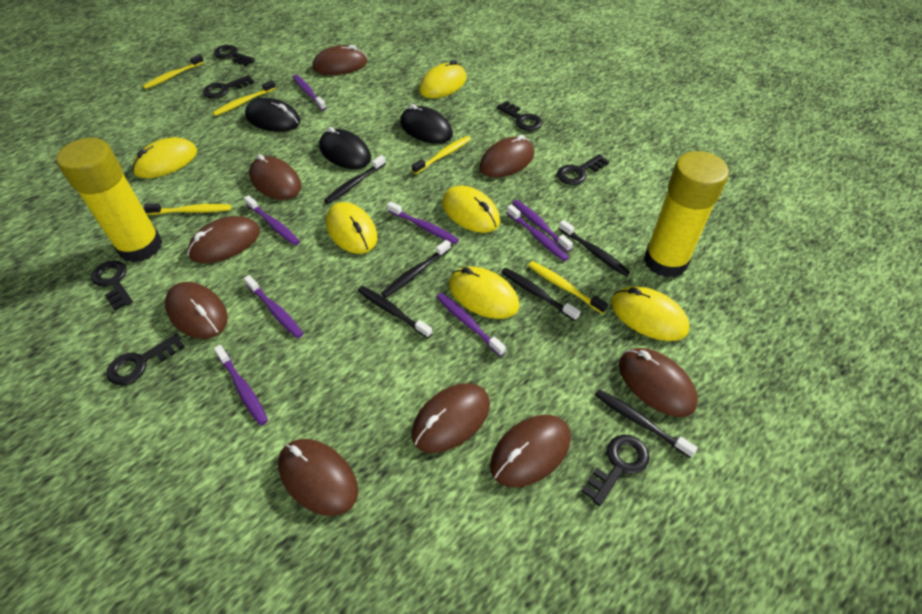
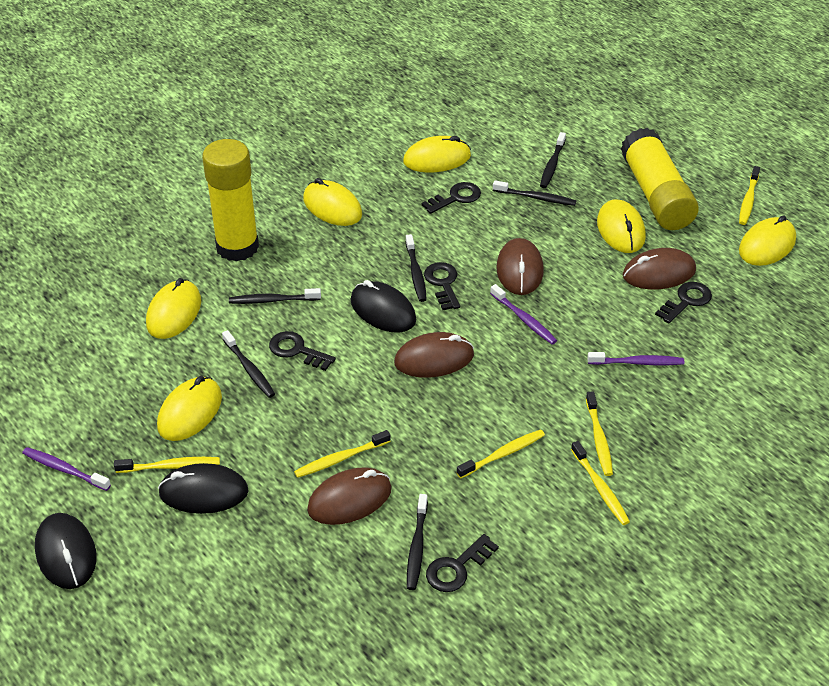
black key: [91,261,133,311] [107,333,185,385] [203,75,254,98] [214,45,255,66] [497,101,543,131] [557,154,609,185] [581,435,649,506] = 7 -> [269,331,336,371] [422,182,481,214] [424,262,460,310] [426,534,499,592] [655,282,712,323] = 5
brown mouse: [165,282,228,339] [187,216,260,263] [249,154,301,200] [278,439,358,516] [312,45,367,75] [411,383,490,453] [479,135,534,178] [490,415,571,487] [619,348,698,417] = 9 -> [307,467,392,525] [394,332,474,378] [496,238,544,295] [623,248,696,289] = 4
purple toothbrush: [214,345,268,425] [244,195,300,245] [244,275,304,338] [293,75,326,111] [387,201,459,244] [437,293,506,356] [507,204,569,261] [512,200,573,252] = 8 -> [22,447,111,491] [490,284,557,344] [587,352,684,365] = 3
yellow toothbrush: [143,55,204,89] [144,203,231,215] [212,80,276,116] [412,136,471,174] [528,261,608,314] = 5 -> [114,457,220,473] [294,430,391,478] [457,429,545,478] [571,441,630,525] [586,392,613,476] [739,166,760,225] = 6

